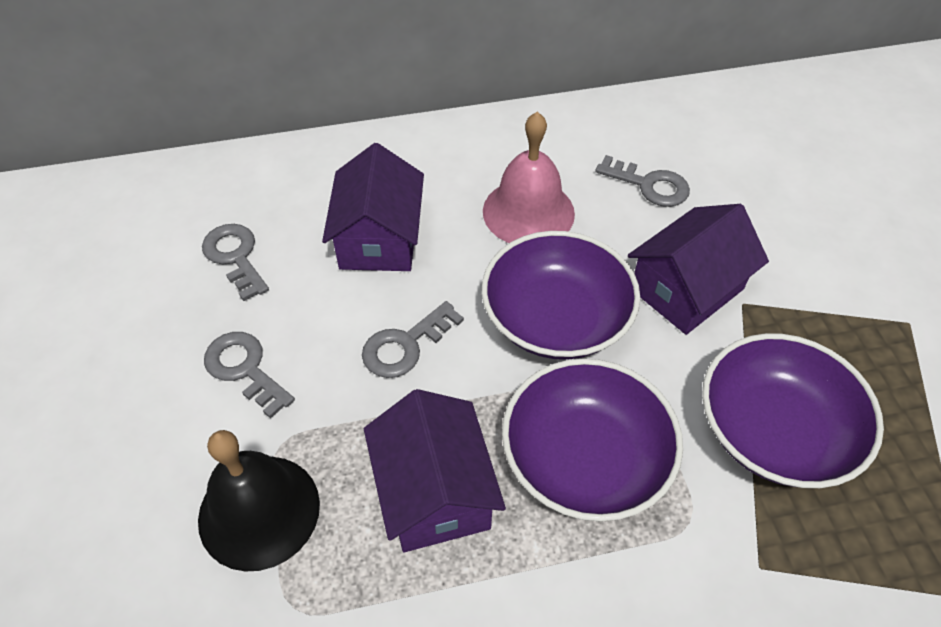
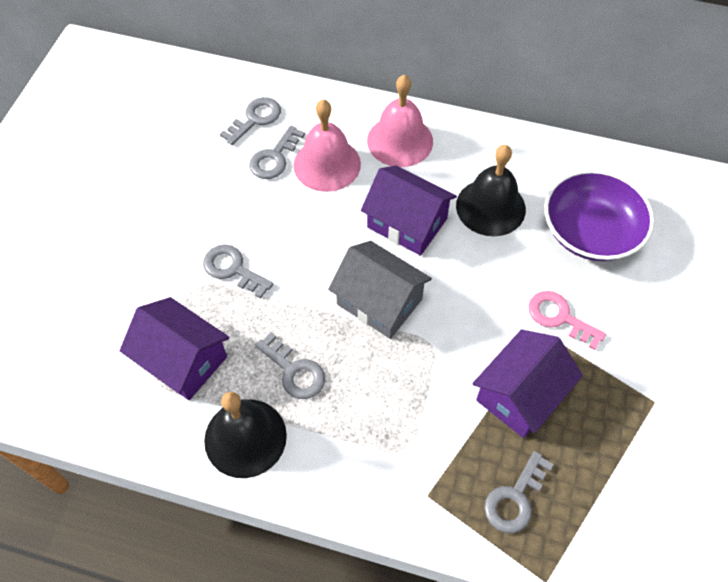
black bell: [198,430,320,571] = 1 -> [204,392,287,478] [456,145,526,236] = 2
grey house: none = 0 -> [328,241,432,339] = 1
grey key: [202,224,269,301] [204,332,295,419] [362,301,464,378] [595,155,690,207] = 4 -> [203,245,273,299] [220,97,281,145] [249,126,305,179] [255,332,325,399] [484,451,554,533] = 5
pink bell: [483,112,575,243] = 1 -> [294,100,361,192] [367,75,433,167] = 2
pink key: none = 0 -> [529,291,606,350] = 1
purple bowl: [481,231,640,360] [502,358,683,522] [702,333,884,488] = 3 -> [544,170,654,261] = 1

